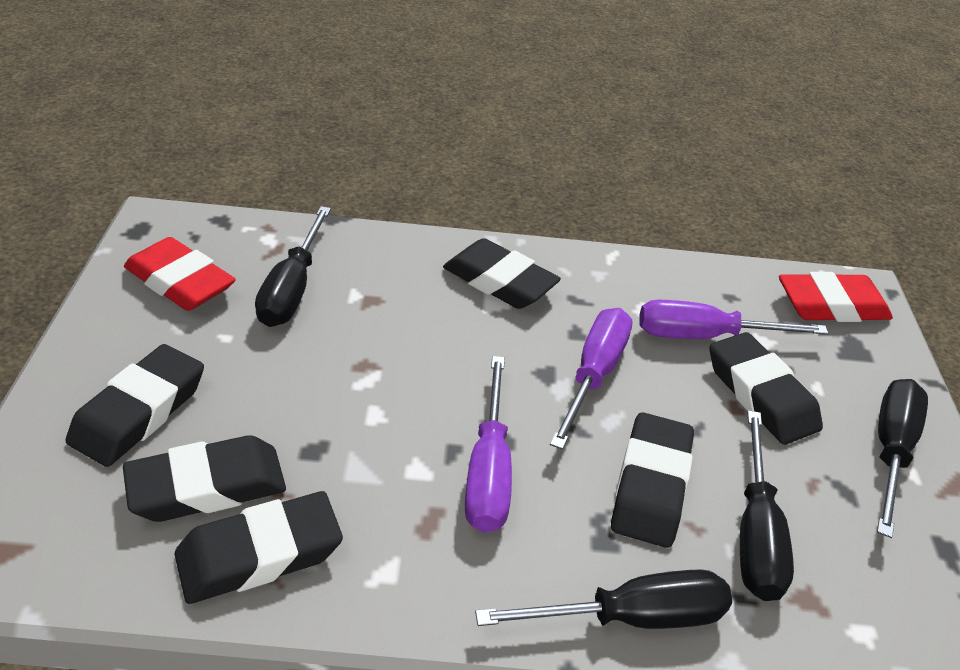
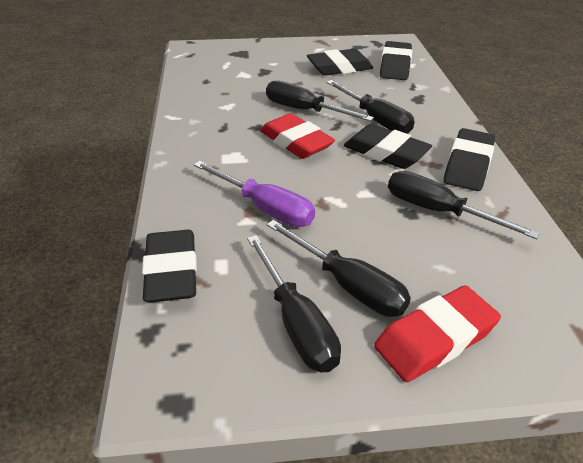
black eraser: [66,344,204,467] [123,435,286,522] [174,491,343,604] [443,238,561,309] [611,412,694,548] [710,332,823,445] = 6 -> [142,230,197,302] [307,49,373,76] [344,124,432,169] [380,41,412,80] [444,128,495,191] = 5
black screwdriver: [255,206,331,327] [475,569,732,629] [740,410,794,601] [877,379,928,538] = 4 -> [247,235,341,372] [266,80,374,121] [267,220,411,317] [326,80,415,134] [388,171,540,239] = 5
purple screwdriver: [465,356,512,533] [550,308,633,450] [639,300,828,339] = 3 -> [194,161,315,227] = 1

